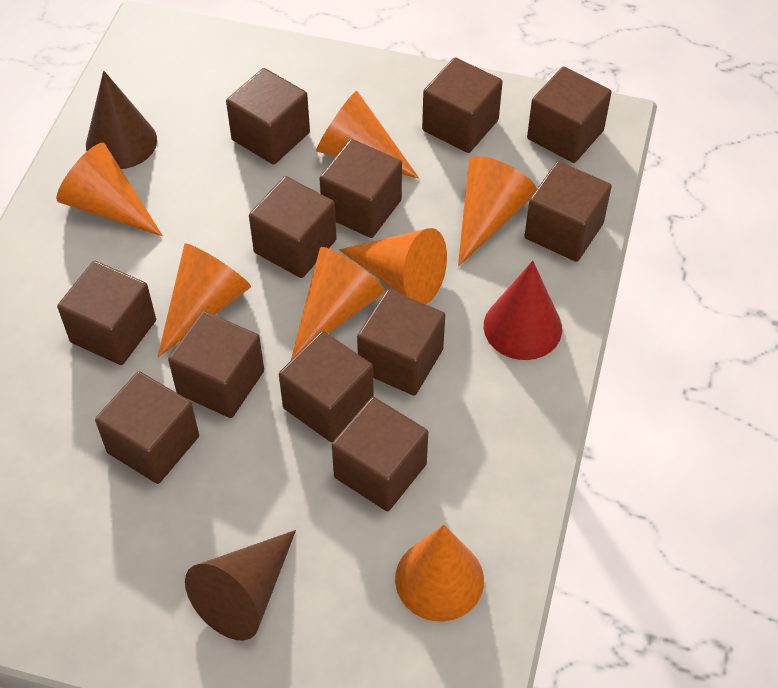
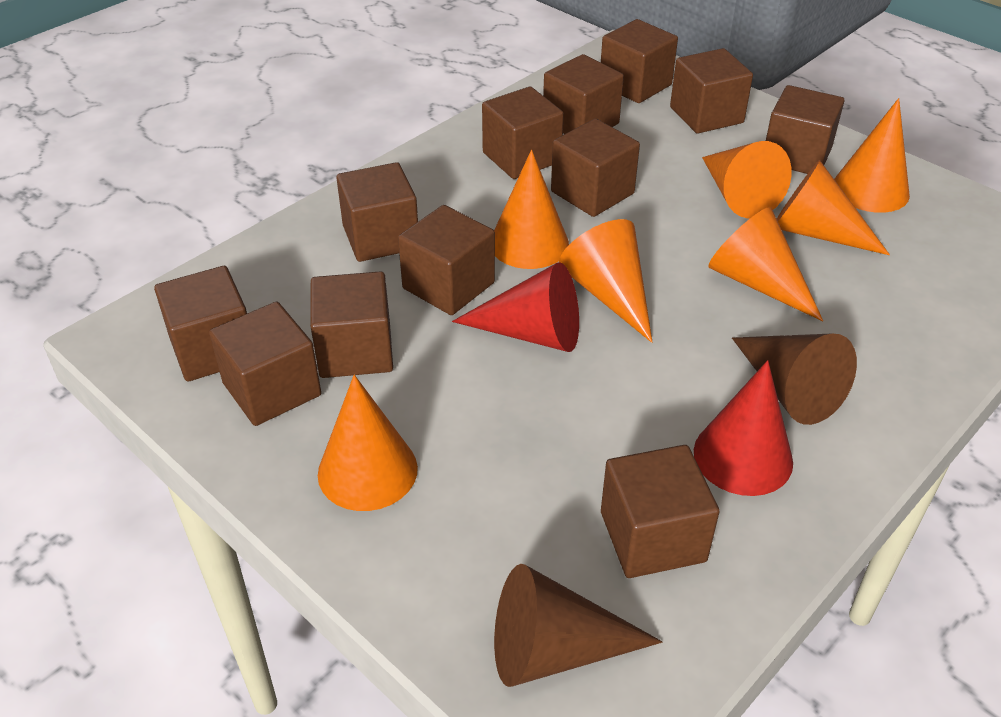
red cone: [484,261,562,360] = 1 -> [452,262,579,352] [694,360,793,496] = 2

